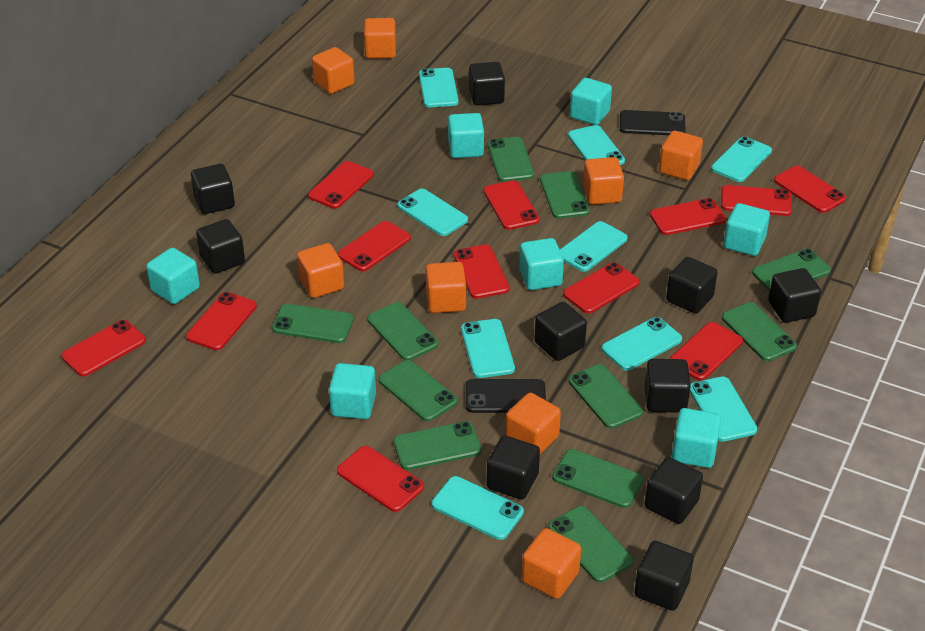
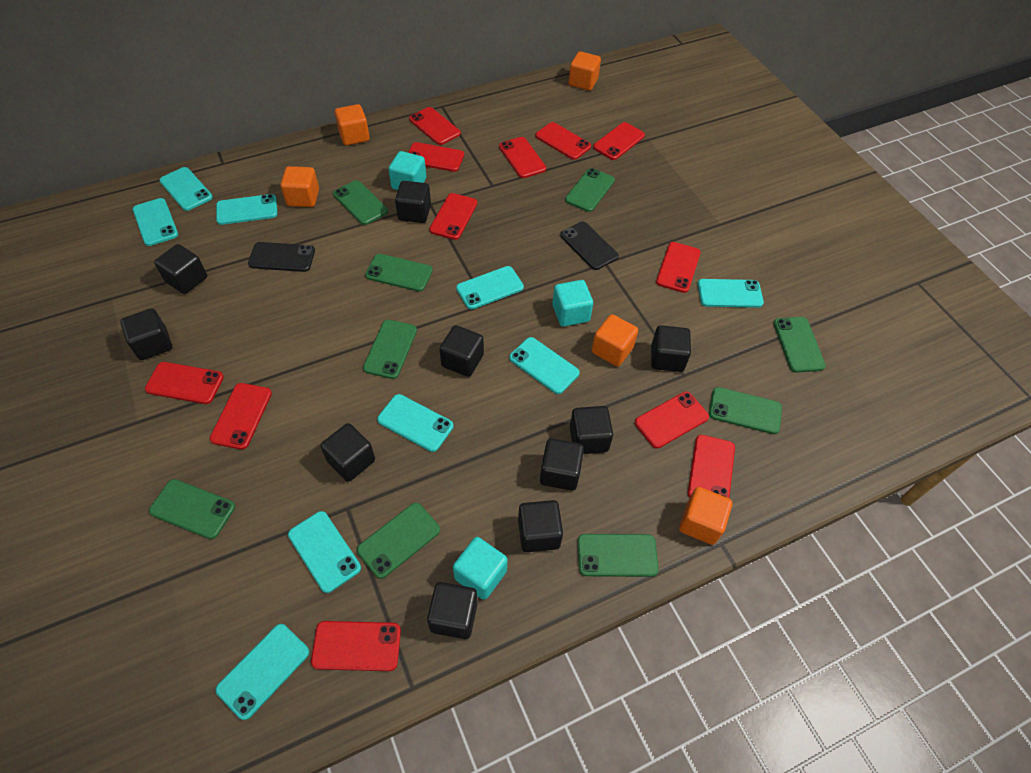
green phone: [272,304,354,343] [367,302,438,360] [379,360,457,421] [393,421,481,470] [487,137,534,182] [540,171,590,219] [548,506,634,583] [552,449,644,508] [568,364,643,429] [722,302,797,361] [752,249,831,292] = 11 -> [149,479,235,539] [333,180,388,225] [357,503,440,579] [363,320,417,379] [365,254,433,292] [565,168,615,212] [578,534,659,577] [709,387,782,434] [773,317,826,372] = 9
orange cube: [297,243,344,298] [312,47,355,94] [364,18,396,59] [426,262,466,313] [506,393,561,454] [522,528,581,599] [583,157,624,205] [659,131,703,180] = 8 -> [280,166,319,207] [334,104,370,145] [569,51,601,91] [592,314,638,366] [679,487,732,545] = 5
turquoise cube: [146,247,200,304] [329,363,376,419] [448,113,484,158] [519,238,564,290] [570,78,612,125] [672,408,721,468] [724,203,770,256] = 7 -> [389,151,426,190] [453,537,507,600] [552,280,593,327] = 3

